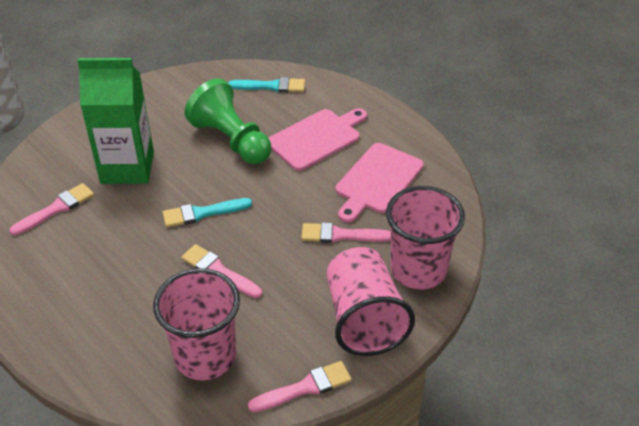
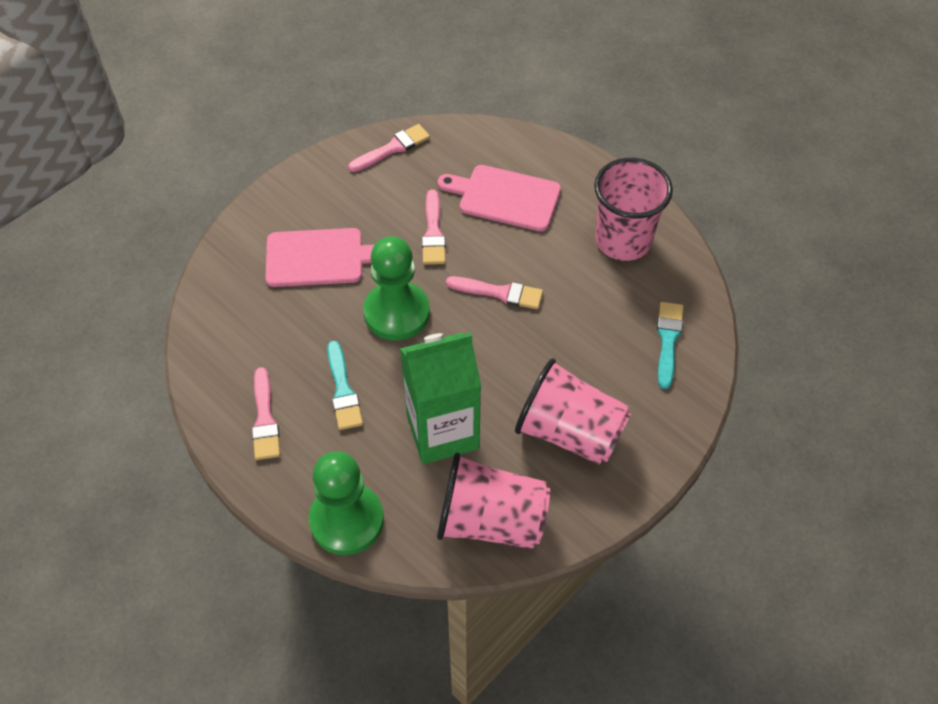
green pawn: [185,78,271,164] = 1 -> [309,451,384,555] [363,236,430,341] = 2

